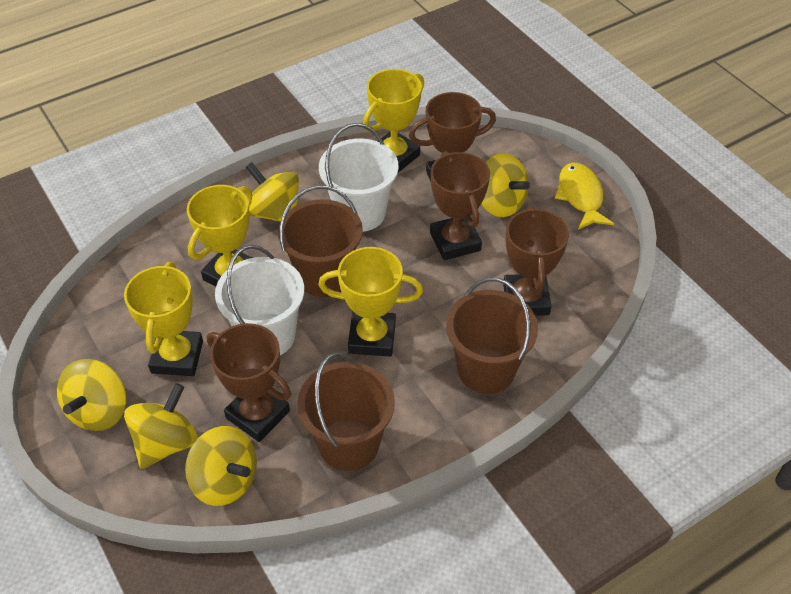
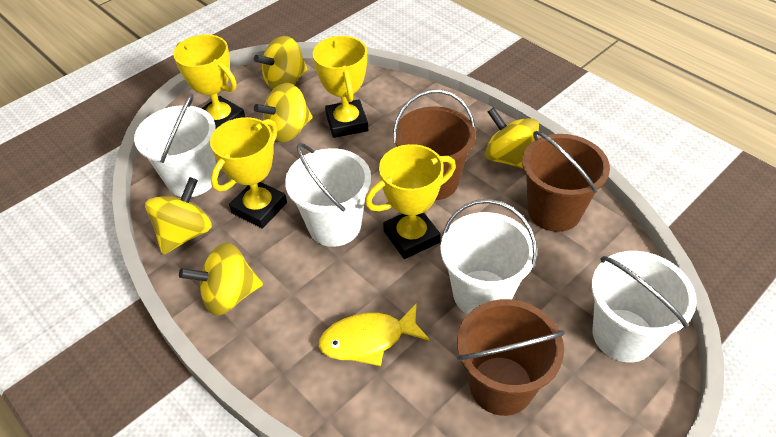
brown trophy: [207,323,291,442] [409,92,496,182] [430,151,490,260] [503,206,569,316] = 4 -> none = 0
white bucket: [215,245,304,355] [319,123,398,232] = 2 -> [134,93,216,197] [285,143,371,247] [440,199,538,315] [592,251,697,363] = 4

